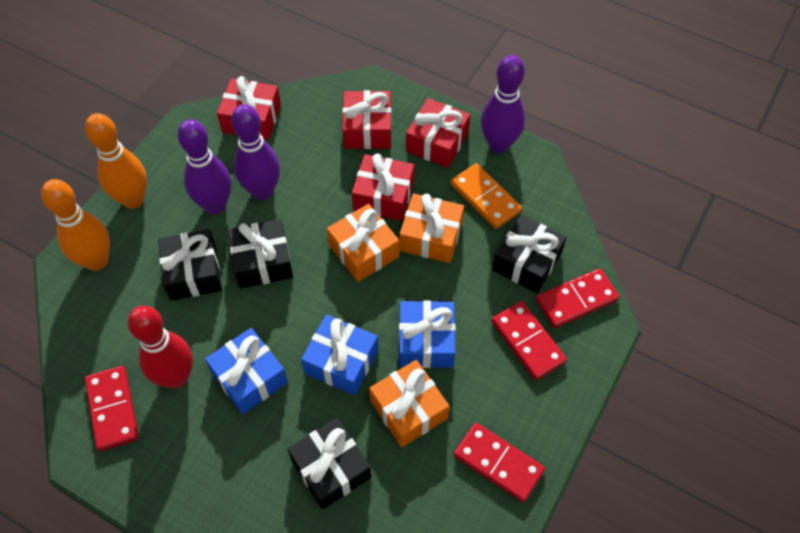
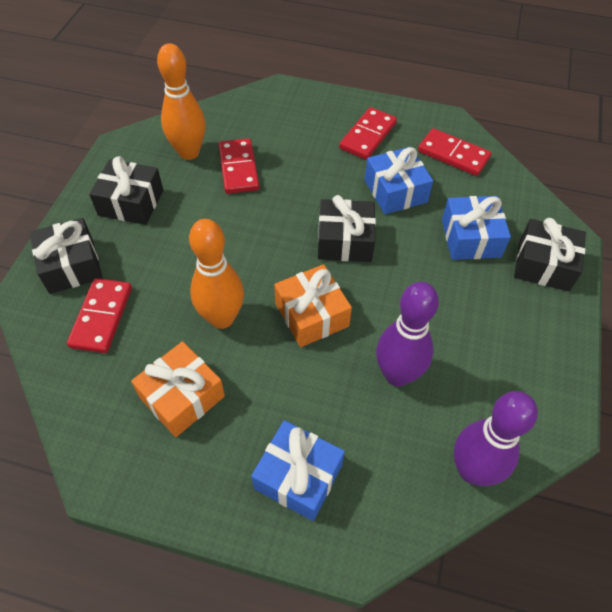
orange domino: [451,163,522,229] = 1 -> none = 0
orange gift: [327,204,399,282] [369,360,449,447] [399,194,464,263] = 3 -> [131,341,225,437] [274,264,352,347] = 2
purple bowling pin: [178,119,231,214] [231,104,280,200] [481,55,525,153] = 3 -> [376,282,439,387] [454,391,538,486] = 2
red bowling pin: [128,306,193,389] = 1 -> none = 0
red gift: [217,76,281,140] [342,90,392,149] [352,153,414,221] [406,98,470,168] = 4 -> none = 0

